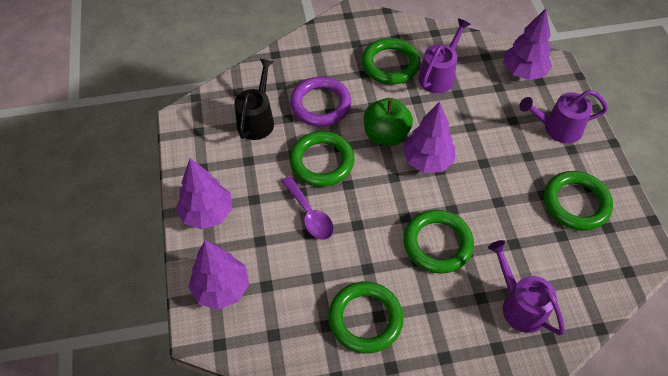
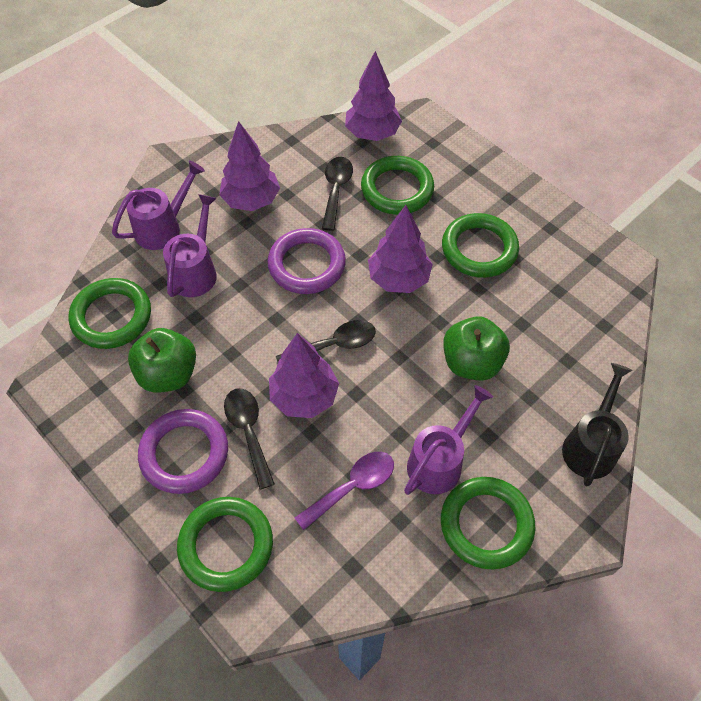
black spoon: none = 0 -> [224,388,275,489] [276,320,376,362] [322,157,353,231] = 3
green apple: [364,98,413,146] = 1 -> [128,328,196,393] [443,316,510,381] = 2
purple ring: [290,77,351,127] = 1 -> [138,409,228,494] [267,228,346,294] = 2

